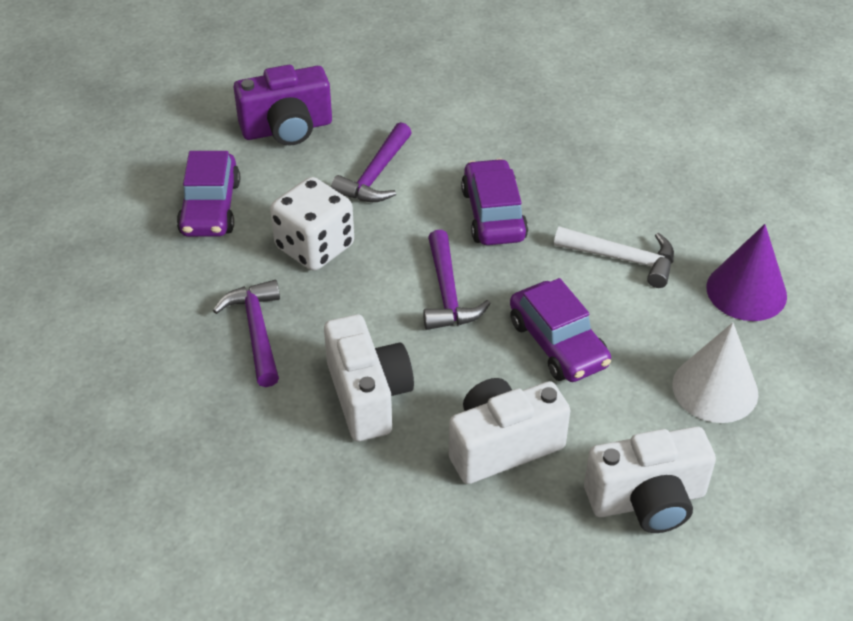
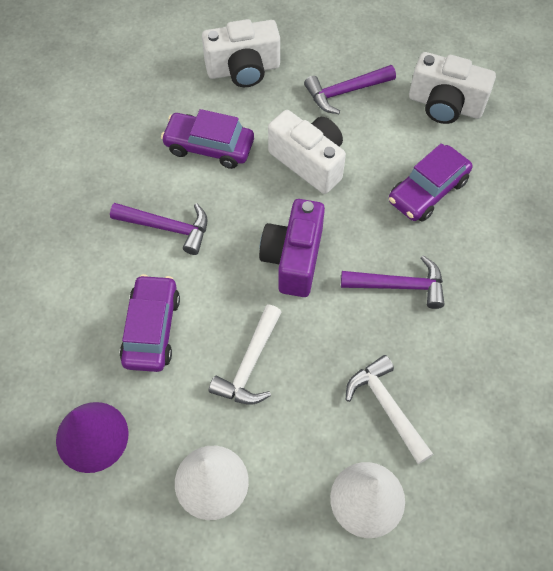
white cone: [672,322,758,423] = 1 -> [175,446,249,520] [330,462,405,538] = 2
white dice: [270,177,354,271] = 1 -> none = 0
white hammer: [554,226,674,288] = 1 -> [209,305,282,405] [346,355,433,464] = 2

